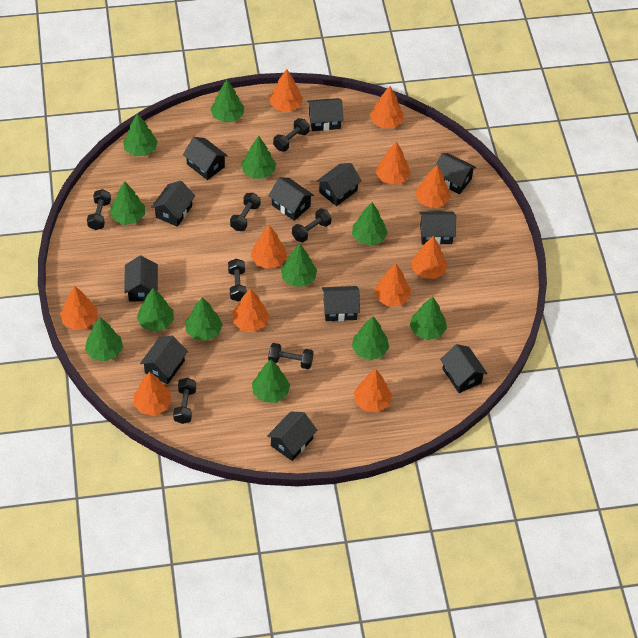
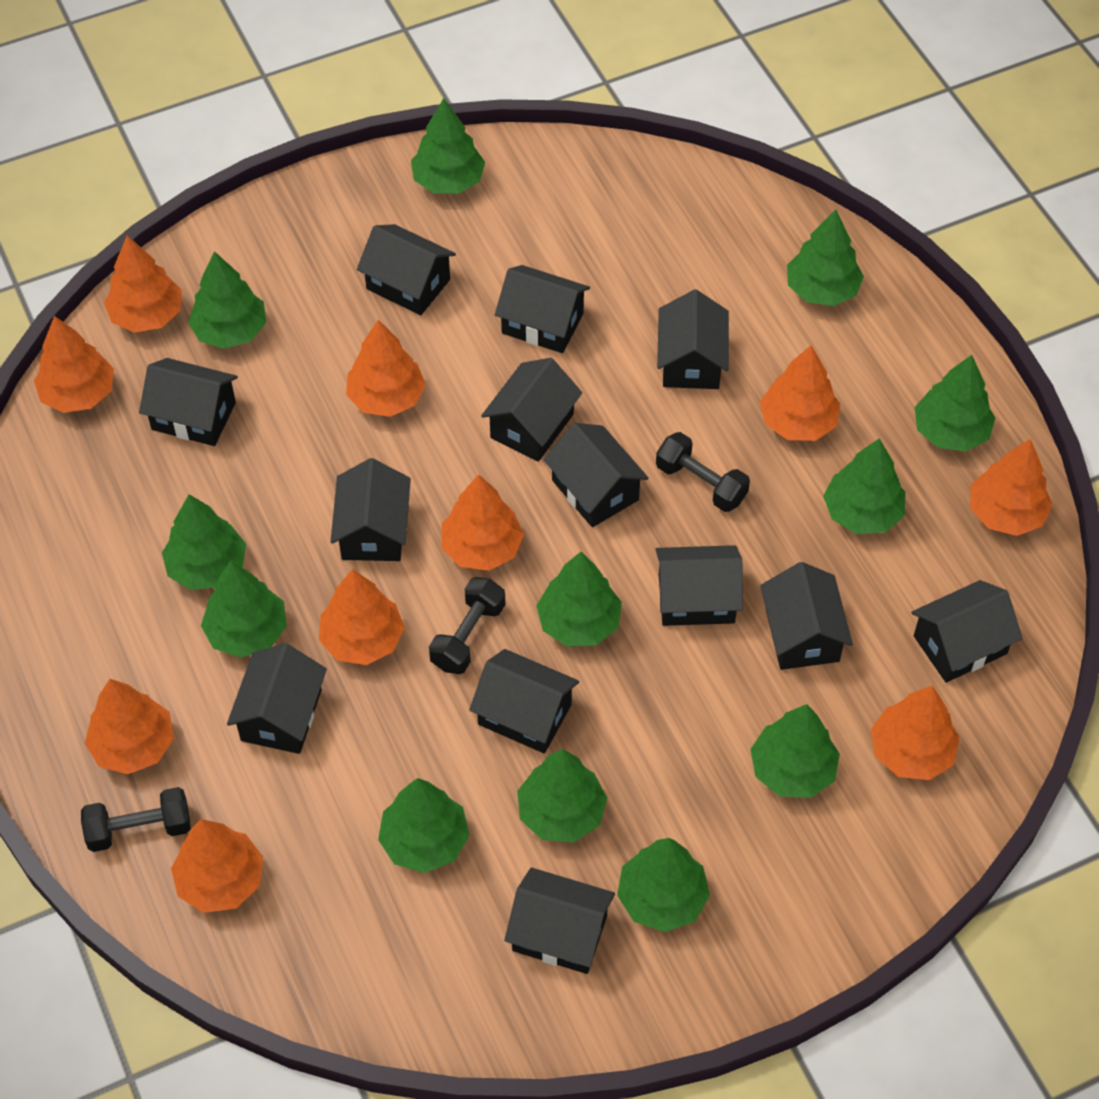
black dumbbell: [87,189,111,230] [173,378,196,424] [228,259,247,302] [230,193,260,231] [268,343,313,369] [273,118,310,152] [292,208,332,242] = 7 -> [81,787,191,852] [429,577,506,674] [656,432,750,512] = 3
black house: [124,256,158,302] [140,336,188,384] [151,181,195,227] [183,137,228,180] [267,411,318,461] [268,177,314,221] [307,98,343,131] [316,163,362,206] [322,286,360,321] [419,212,456,245] [436,153,477,194] [440,344,488,393] = 12 -> [139,358,238,446] [227,643,327,754] [331,458,411,561] [357,224,456,315] [469,649,579,753] [481,358,582,462] [495,265,590,353] [505,867,615,974] [544,423,649,527] [655,545,743,626] [657,289,729,389] [760,562,853,670] [911,580,1023,683] = 13
orange tree: [60,286,98,330] [133,372,172,416] [233,288,269,332] [251,225,287,269] [270,69,303,112] [354,369,392,412] [370,86,404,129] [374,264,411,306] [376,141,411,185] [411,236,448,279] [415,165,450,208] = 11 -> [34,316,114,413] [85,679,174,774] [104,236,182,333] [171,819,263,913] [319,569,405,665] [346,320,426,417] [441,474,524,571] [760,345,840,441] [871,686,960,780] [970,439,1053,536] = 10

